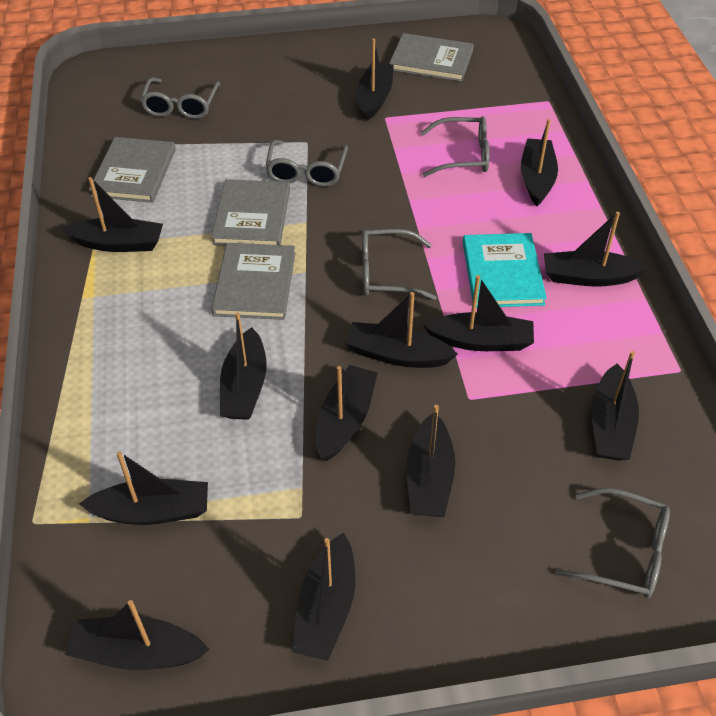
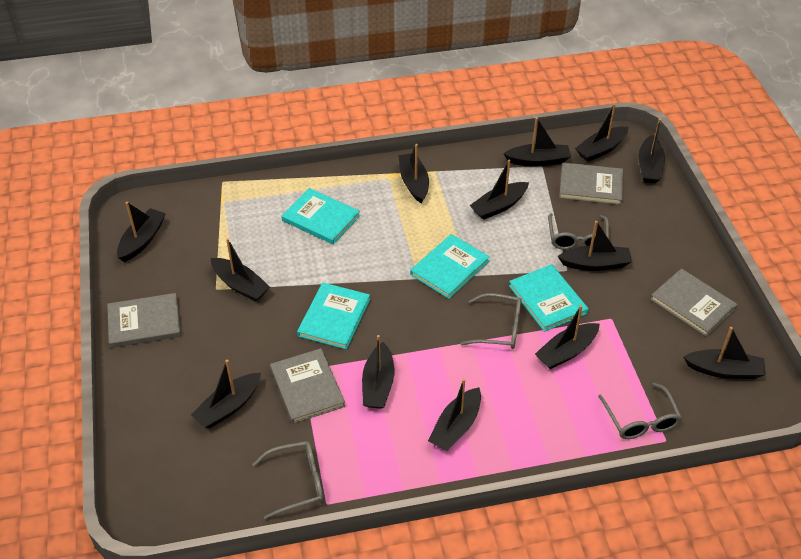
grey glasses: [140,78,221,119] [265,140,348,186] [362,229,437,300] [421,116,490,177] [556,488,670,598] = 5 -> [252,441,323,519] [460,293,522,349] [548,213,609,250] [598,383,682,439] = 4
turquoise book: [463,233,547,308] = 1 -> [281,188,360,245] [297,283,370,349] [410,234,490,299] [509,264,589,332] = 4

